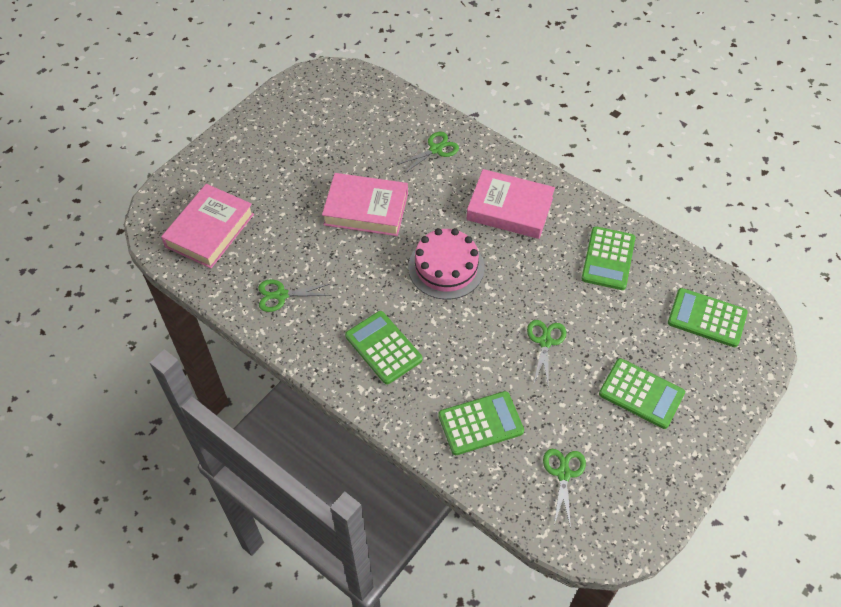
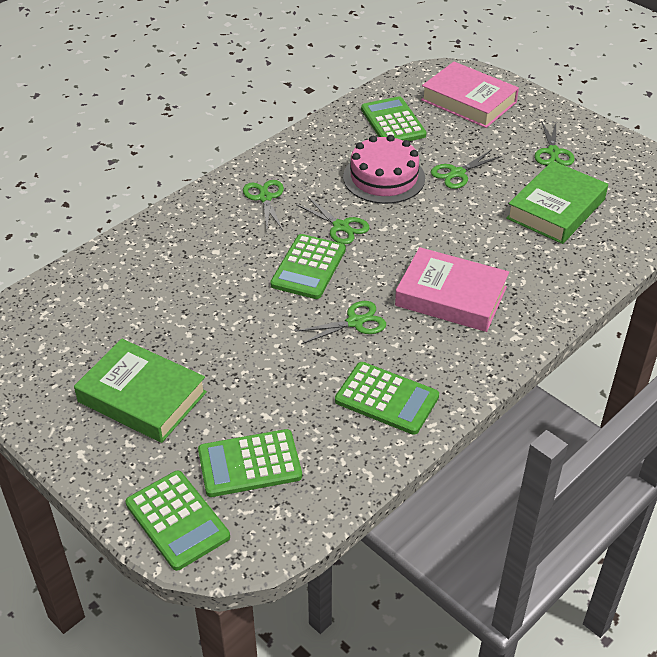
green book: none = 0 -> [74,339,207,443] [506,161,608,244] = 2
green scissors: [258,279,332,312] [396,132,459,173] [527,320,566,388] [543,449,586,528] = 4 -> [243,180,284,230] [295,301,386,344] [296,196,370,244] [431,150,502,189] [535,122,575,166] = 5
pink book: [161,184,254,268] [322,173,408,236] [466,169,555,239] = 3 -> [395,247,509,332] [421,62,519,128] = 2

